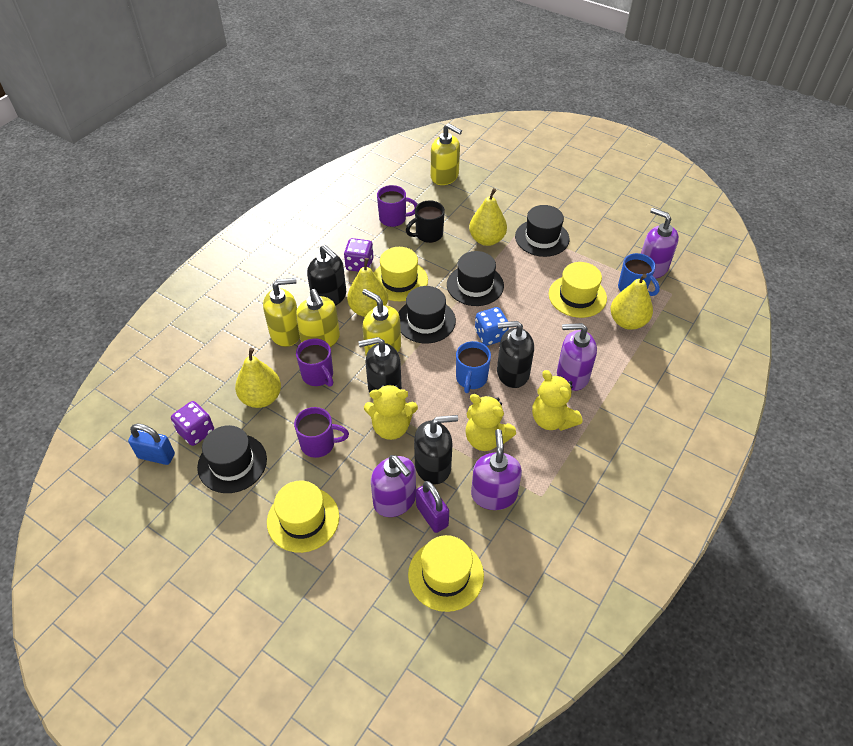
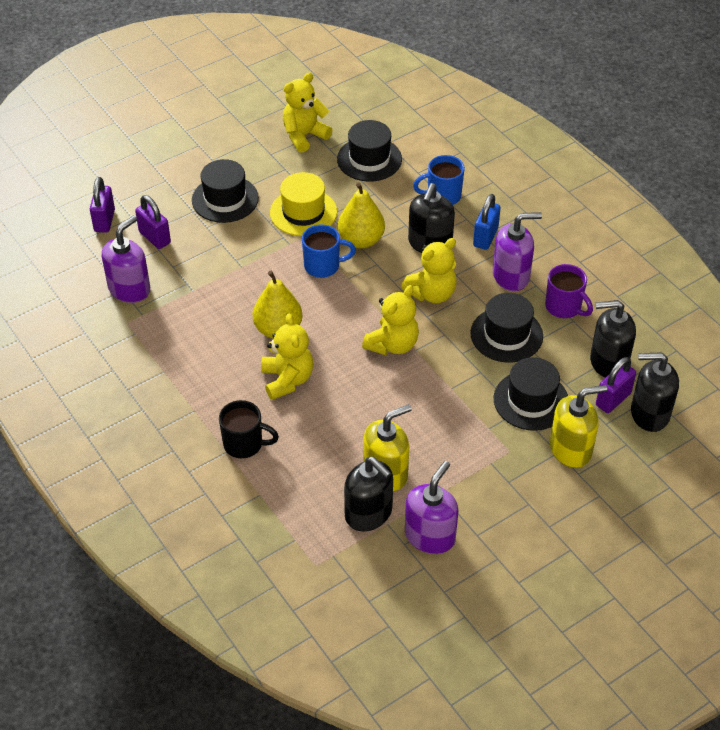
blue dice: [475,307,509,346] = 1 -> none = 0
purple dice: [171,401,214,446] [344,238,374,272] = 2 -> none = 0
purple mug: [294,407,349,458] [296,338,333,387] [377,185,418,227] = 3 -> [545,264,593,318] = 1
purple padlock: [416,481,449,533] = 1 -> [90,177,115,233] [135,195,171,249] [596,357,636,413] = 3
purple soap dispenser: [371,455,416,517] [471,429,522,510] [557,323,597,391] [641,208,679,278] = 4 -> [102,216,150,303] [405,461,459,554] [493,212,542,291] = 3
yellow hat: [267,480,339,553] [374,247,428,301] [408,535,484,612] [549,262,607,318] = 4 -> [270,172,337,236] = 1
yellow pear: [235,348,281,408] [347,258,388,317] [469,188,507,246] [610,274,653,330] = 4 -> [253,271,302,339] [338,182,385,248] = 2
yellow soap dispenser: [263,278,300,347] [296,289,340,347] [362,289,401,355] [431,123,462,185] = 4 -> [364,404,412,491] [550,385,607,468] = 2
yellow teddy bear: [364,384,418,440] [465,394,516,451] [532,370,582,431] = 3 -> [261,313,313,400] [283,73,332,153] [362,285,419,355] [401,238,457,303] = 4

